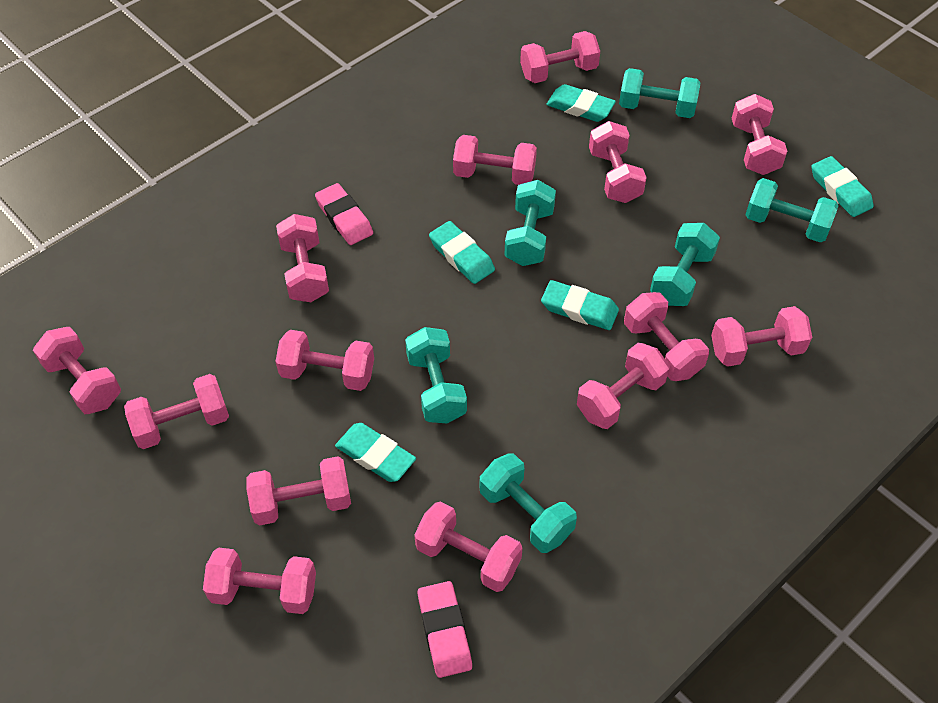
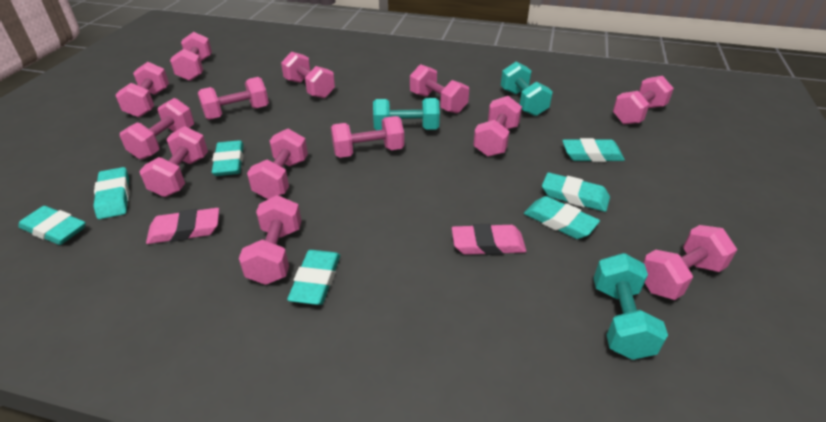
pink dumbbell: [33,327,121,414] [124,374,229,449] [203,547,316,614] [246,456,351,526] [275,330,374,391] [276,214,329,302] [414,501,523,592] [453,135,537,185] [520,31,600,83] [577,343,669,429] [589,121,647,203] [624,292,709,381] [711,306,812,367] [732,94,787,175] = 14 -> [115,62,169,117] [120,98,194,159] [139,126,208,197] [170,32,212,81] [198,77,269,120] [239,195,301,285] [247,129,308,199] [281,51,335,98] [331,116,404,158] [410,64,469,113] [473,96,522,157] [613,76,674,124] [643,225,737,300] = 13
turquoise dumbbell: [405,327,467,423] [480,453,577,553] [505,180,556,266] [619,68,700,118] [650,223,720,306] [745,178,839,243] = 6 -> [373,98,440,130] [501,62,553,116] [594,253,668,360] = 3
turquoise eraser: [335,423,416,482] [429,221,495,284] [541,280,619,330] [546,84,616,122] [811,156,874,217] = 5 -> [18,206,86,245] [94,167,129,219] [212,140,244,176] [287,250,340,305] [524,196,600,239] [542,173,610,212] [562,138,625,162] = 7

